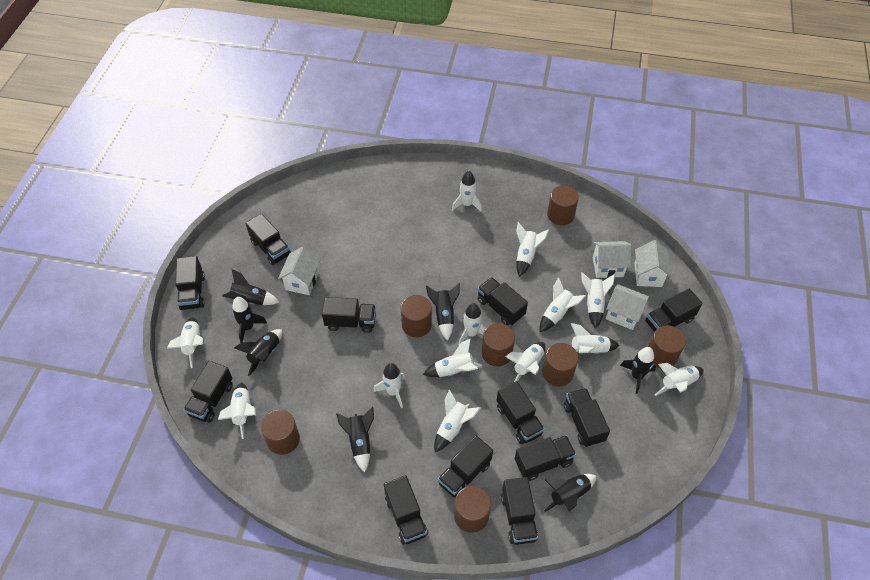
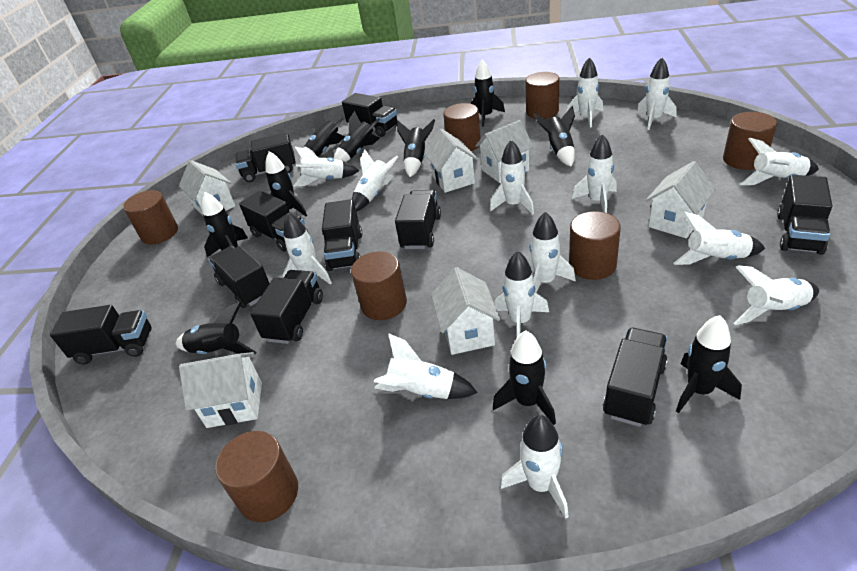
black rocket: [222,269,279,305] [232,297,267,343] [234,329,282,376] [336,407,374,472] [426,283,460,341] [544,474,596,512] [620,347,656,394] = 7 -> [176,302,257,354] [202,192,248,258] [265,151,307,216] [300,111,345,163] [333,111,380,162] [397,119,435,177] [471,60,505,126] [493,330,556,425] [534,106,575,166] [676,315,742,413] = 10
black truck: [175,256,205,310] [184,361,233,423] [245,214,291,265] [322,297,376,333] [384,475,428,545] [438,435,493,498] [477,277,528,326] [496,381,545,444] [501,477,538,545] [515,435,576,481] [564,388,610,447] [645,288,703,332] = 12 -> [50,305,152,365] [208,246,270,308] [235,132,296,182] [239,191,308,252] [250,270,323,344] [322,199,362,271] [342,93,398,137] [395,190,441,249] [603,328,668,427] [777,175,832,255] = 10
white house: [278,247,320,295] [593,241,631,278] [606,284,649,330] [634,240,671,287] = 4 -> [179,160,235,216] [179,352,262,428] [424,129,478,193] [431,267,500,355] [475,120,533,183] [646,161,716,238] = 6
white rocket: [167,317,203,368] [218,383,256,439] [373,363,405,409] [423,338,482,377] [434,389,480,452] [452,171,482,212] [458,303,486,346] [505,342,546,382] [516,222,549,277] [539,278,586,332] [571,323,620,354] [581,272,615,329] [654,363,704,396] = 13 -> [282,213,332,285] [294,147,359,186] [352,150,398,212] [374,333,478,399] [490,140,534,214] [494,251,549,337] [500,415,569,519] [529,212,576,293] [567,57,603,128] [572,134,617,213] [637,58,677,130] [673,211,765,265] [733,265,819,325] [740,138,819,185] = 14

